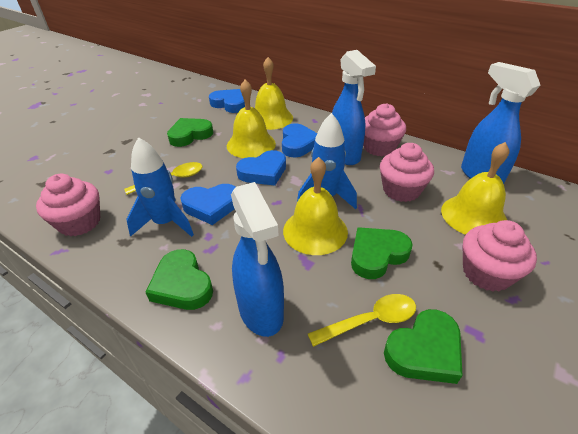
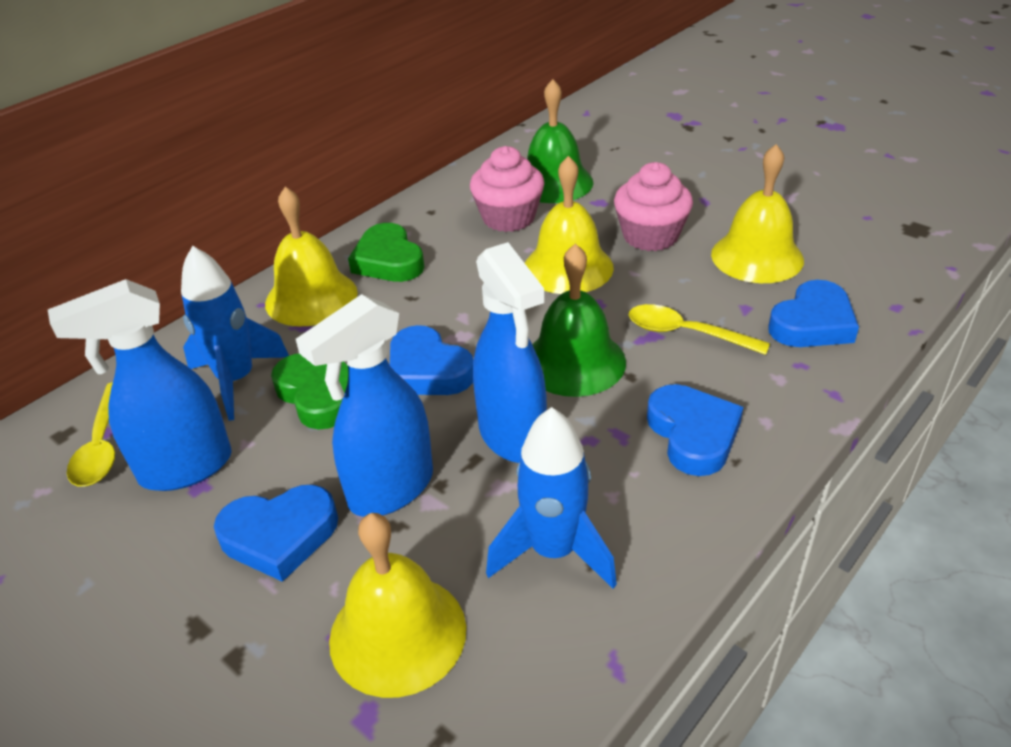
green bell: none = 0 -> [527,79,593,203] [532,244,626,397] = 2
green heart: [145,249,213,310] [167,118,213,147] [351,227,413,279] [384,309,462,384] = 4 -> [271,354,348,430] [348,223,424,282] = 2
pink cupcake: [36,174,100,236] [363,103,406,156] [380,143,434,202] [463,220,537,291] = 4 -> [470,146,544,232] [614,162,693,251] = 2

